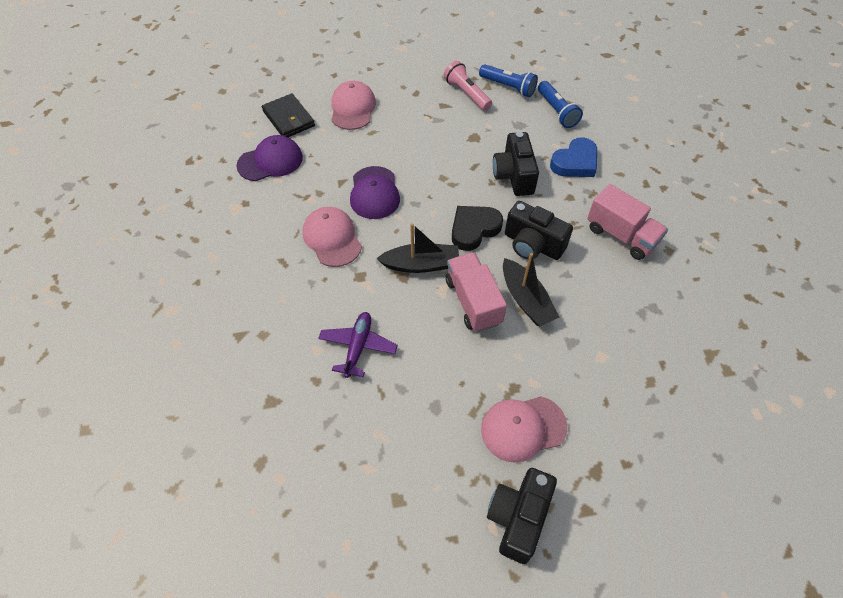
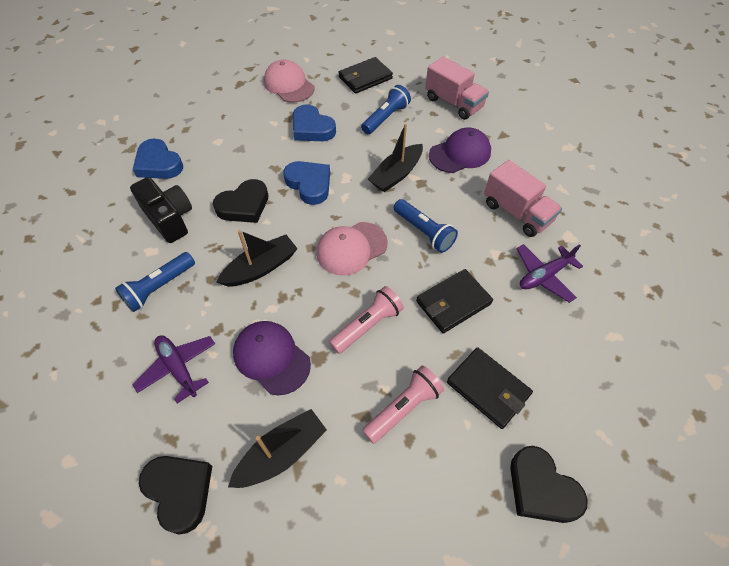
black boat: [376,223,459,273] [503,253,560,326] = 2 -> [216,230,298,287] [228,409,327,488] [368,124,423,192] = 3
black camera: [487,468,557,564] [493,132,539,196] [505,201,573,260] = 3 -> [130,177,192,243] = 1
black heart: [452,206,503,251] = 1 -> [139,456,212,534] [213,179,268,223] [510,446,588,523] = 3
black wallet: [262,93,315,137] = 1 -> [338,57,393,94] [416,269,493,333] [447,347,533,429] = 3
blue flashlight: [479,64,538,97] [538,81,583,128] = 2 -> [115,252,195,312] [361,85,411,134] [394,199,458,253] = 3
blue heart: [550,137,597,177] = 1 -> [133,139,183,179] [283,161,330,205] [293,104,336,141] = 3
pink cap: [303,207,362,267] [331,81,376,130] [481,396,567,463] = 3 -> [264,60,315,102] [316,222,388,276] = 2
pink flashlight: [444,61,492,111] = 1 -> [329,286,404,354] [362,366,444,444] = 2
purple plane: [318,312,398,378] = 1 -> [132,335,215,403] [516,244,583,303] = 2

